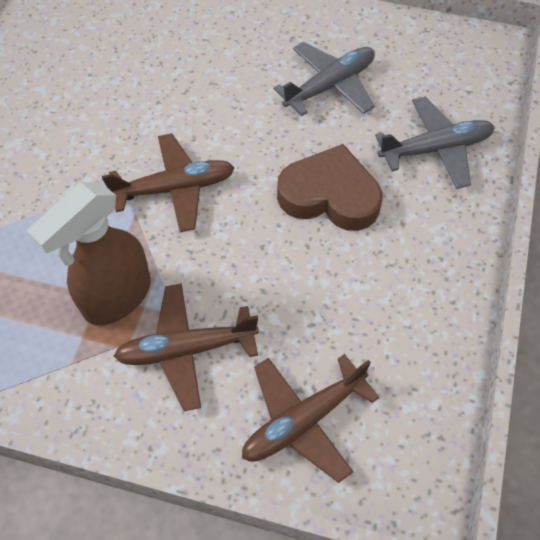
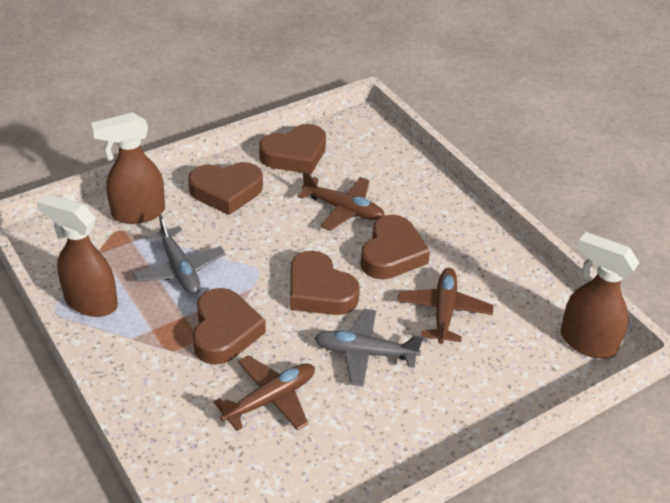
brown heart: [277,144,382,231] = 1 -> [188,162,263,215] [193,288,266,365] [259,124,326,174] [290,251,360,315] [360,215,430,279] = 5
brown spray bottle: [27,182,151,325] = 1 -> [37,193,118,317] [91,112,165,224] [561,232,639,359] = 3

